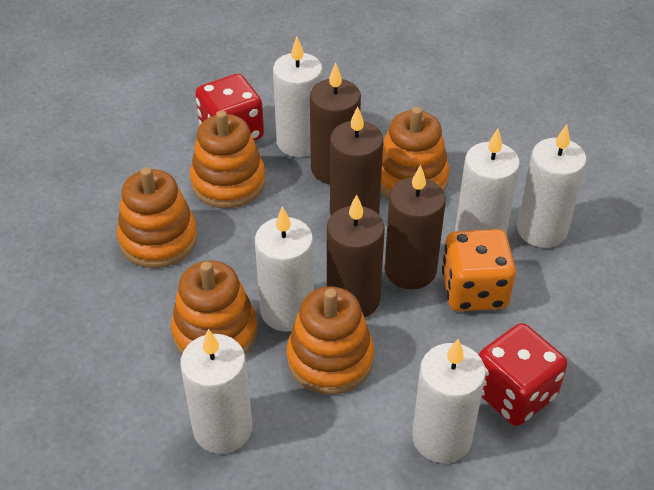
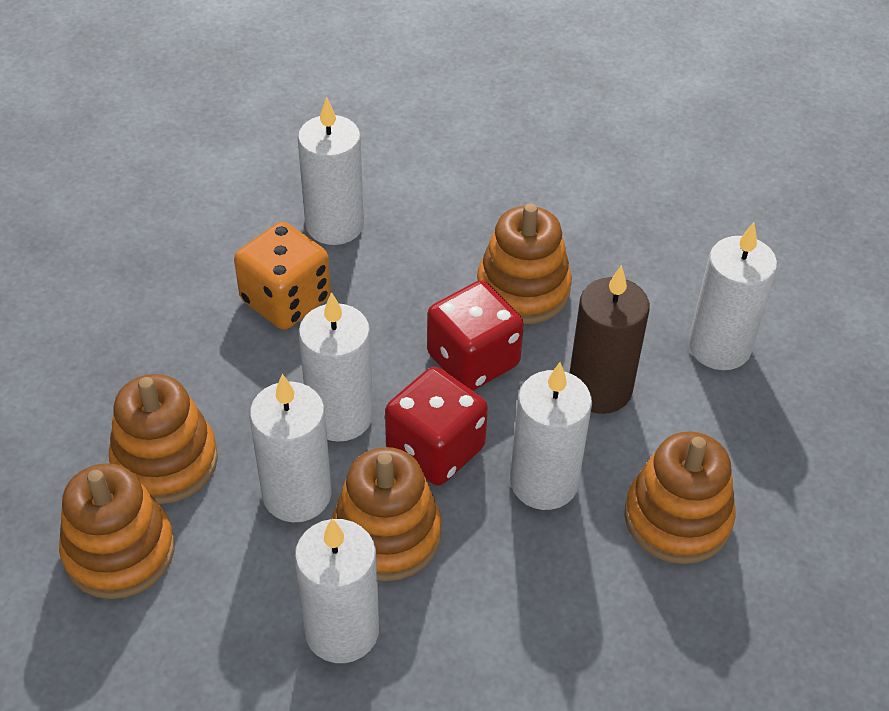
brown candle: [310,63,361,184] [327,195,385,318] [330,106,383,216] [385,165,446,289] = 4 -> [569,265,650,414] = 1

